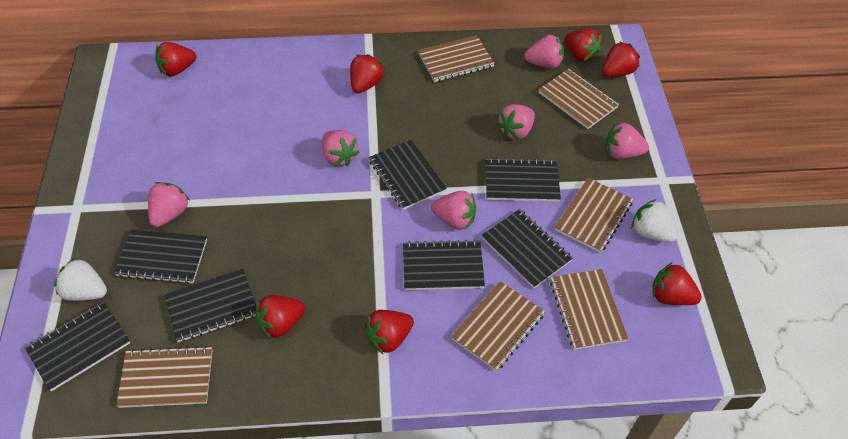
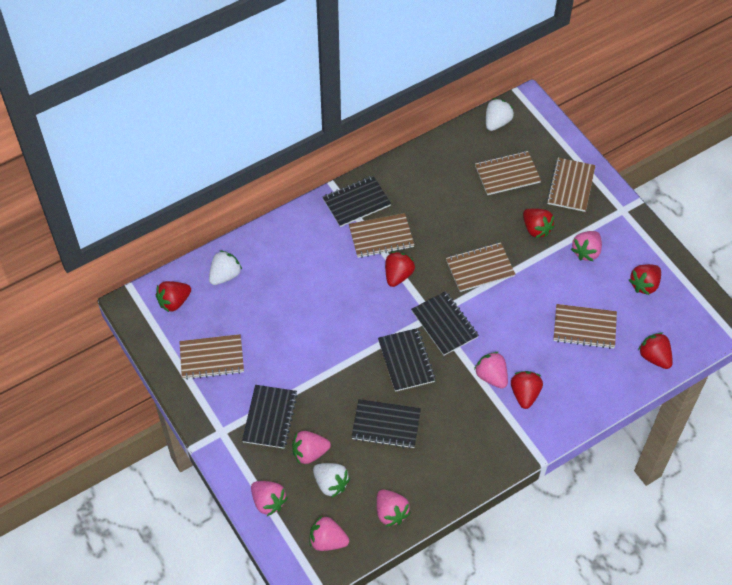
black notebook: [25,302,130,391] [114,229,207,284] [164,269,256,342] [369,140,447,210] [403,240,485,290] [481,209,573,288] [485,158,561,202] = 7 -> [242,385,298,449] [323,176,391,227] [351,399,421,449] [378,328,436,392] [411,291,479,356] = 5
red strawberry: [155,42,196,77] [255,295,305,340] [350,54,384,94] [364,310,414,355] [564,29,602,62] [602,41,640,77] [652,262,702,305] = 7 -> [156,281,191,312] [385,251,415,287] [511,371,543,409] [523,208,555,238] [629,264,661,295] [638,332,673,369] = 6
white strawberry: [54,258,107,301] [631,199,678,242] = 2 -> [209,250,242,285] [313,463,350,498] [486,98,514,131] = 3

